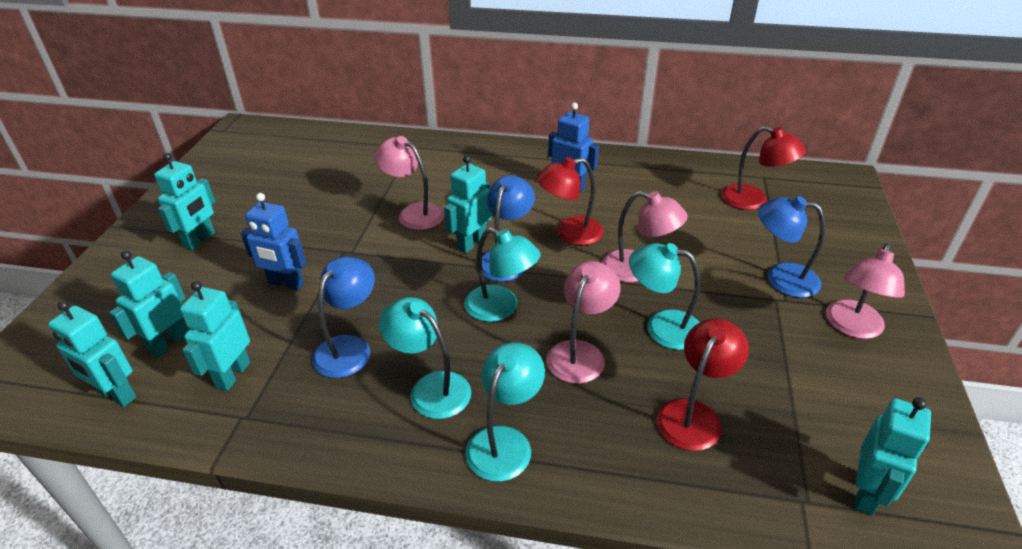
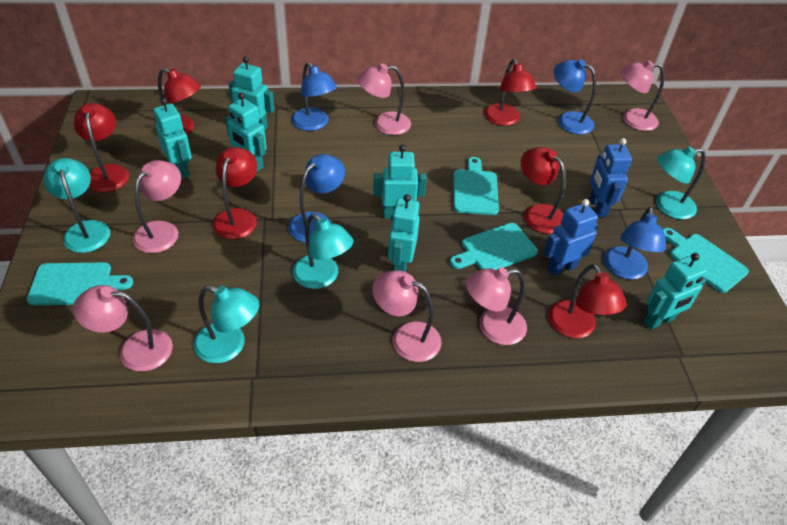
blue lamp: [312,256,375,378] [481,175,535,282] [758,196,825,298] = 3 -> [288,154,345,243] [291,62,337,131] [553,59,596,134] [604,207,666,280] = 4
pink lamp: [374,136,444,230] [546,261,621,384] [602,191,688,282] [826,243,905,339] = 4 -> [73,285,173,372] [132,160,181,253] [357,64,411,135] [372,270,441,362] [466,267,527,345] [620,60,664,131] = 6
red lamp: [536,157,604,245] [657,318,749,451] [721,126,806,210] = 3 -> [74,103,129,192] [155,68,201,135] [213,147,257,240] [484,59,536,126] [521,147,565,234] [548,264,626,338] = 6
turquoise cutting board: none = 0 -> [27,262,133,305] [450,223,538,270] [453,157,499,215] [663,228,749,293] = 4

